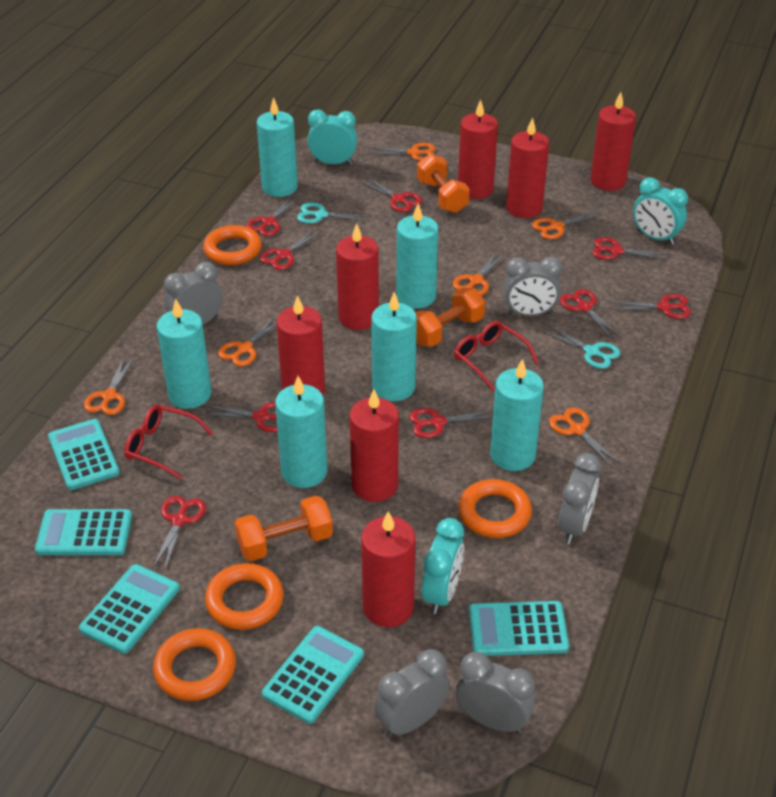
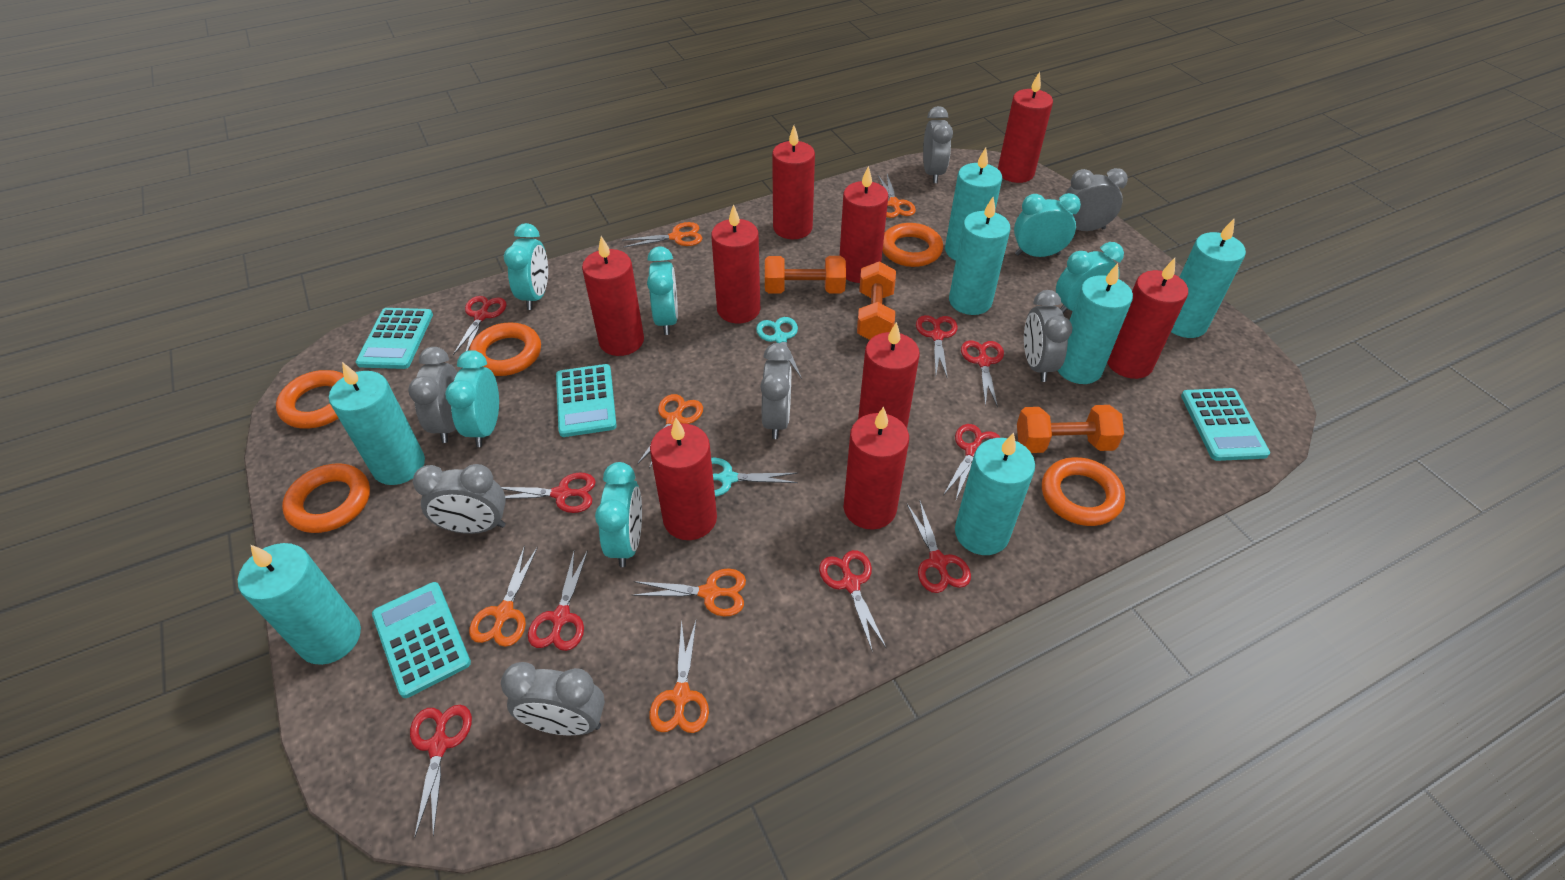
grey clock: [164,262,223,325] [374,649,450,738] [456,652,535,733] [503,257,562,316] [558,453,601,544] = 5 -> [408,347,457,443] [413,464,506,534] [501,662,605,735] [760,343,792,439] [923,106,953,183] [1024,290,1072,382] [1065,168,1128,231] = 7
orange ring: [153,628,236,701] [203,225,262,265] [205,563,284,630] [458,479,532,538] = 4 -> [276,370,344,429] [282,463,370,533] [469,322,541,376] [882,223,943,267] [1042,457,1125,526] = 5
red candle: [276,295,325,395] [336,223,379,330] [350,389,399,502] [361,511,416,627] [458,99,498,199] [506,117,549,218] [591,92,636,191] = 7 -> [582,236,644,356] [650,418,717,540] [711,204,760,324] [772,126,815,239] [840,166,888,283] [843,406,909,530] [858,322,920,428] [998,72,1053,183] [1107,258,1188,379] = 9
red glasses: [124,405,214,480] [454,321,539,391] = 2 -> none = 0
turquoise calculator: [35,509,132,555] [48,419,120,490] [79,564,180,654] [262,626,364,724] [469,601,569,656] = 5 -> [356,308,433,369] [372,582,471,698] [556,364,617,437] [1181,388,1270,461] = 4
turquoise candle: [157,298,212,409] [257,97,298,197] [275,376,327,488] [371,292,417,401] [396,204,438,308] [490,359,544,471] = 6 -> [238,543,361,665] [329,362,425,485] [945,147,1002,261] [949,197,1010,315] [955,433,1035,555] [1057,263,1133,384] [1171,218,1246,338] = 7
turquoise clock: [308,109,357,165] [422,518,464,614] [633,177,688,245] = 3 -> [445,350,499,447] [504,223,548,310] [595,462,642,567] [647,246,678,335] [1014,193,1081,257] [1056,242,1124,313] = 6

